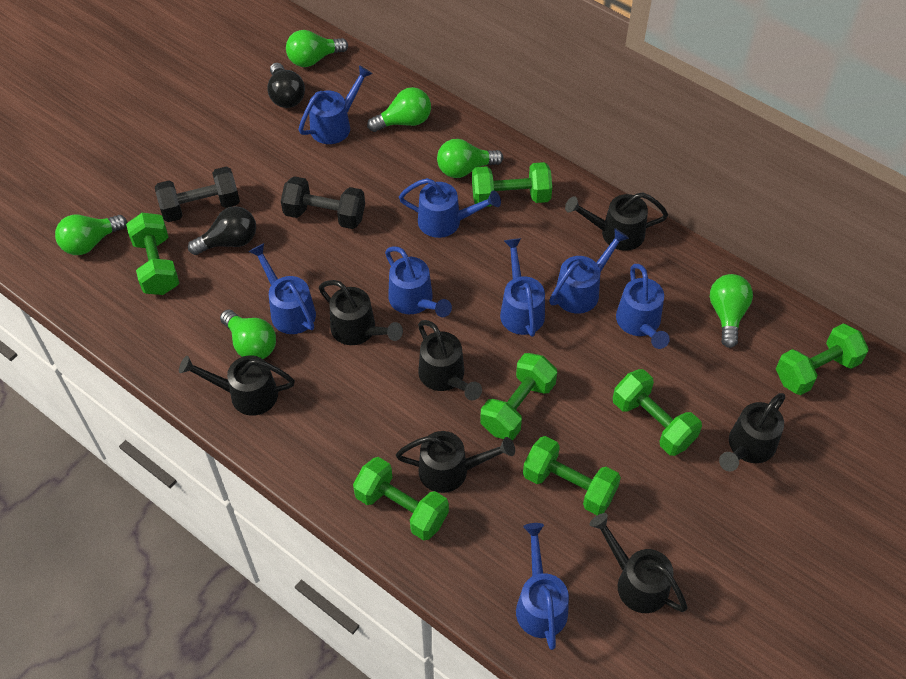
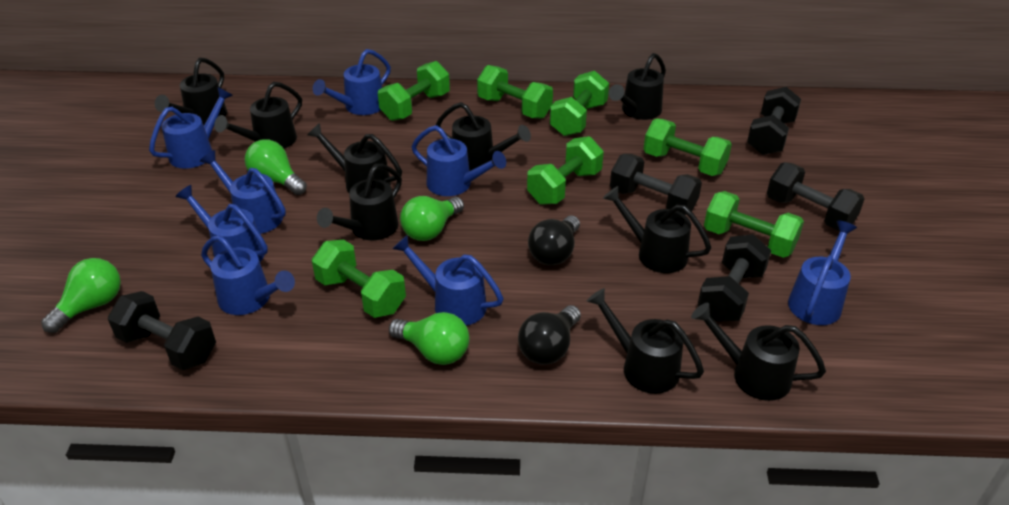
black dumbbell: [155,166,240,222] [281,176,365,229] = 2 -> [108,291,216,370] [610,154,702,215] [697,234,771,322] [747,87,801,155] [767,162,864,231] = 5
black watering can: [179,355,295,416] [319,280,403,345] [396,431,515,493] [418,320,482,400] [565,192,668,251] [590,513,688,613] [719,393,785,471] = 7 -> [155,58,227,125] [214,82,302,149] [307,123,402,193] [317,164,402,240] [436,102,531,171] [587,288,704,394] [603,186,711,273] [609,53,666,120] [691,303,826,401] = 9
green light bulb: [55,214,127,255] [220,310,276,359] [286,30,348,67] [367,87,431,132] [437,139,503,178] [710,274,753,348] = 6 -> [41,258,121,333] [244,139,307,195] [389,312,469,365] [400,196,464,241] = 4

